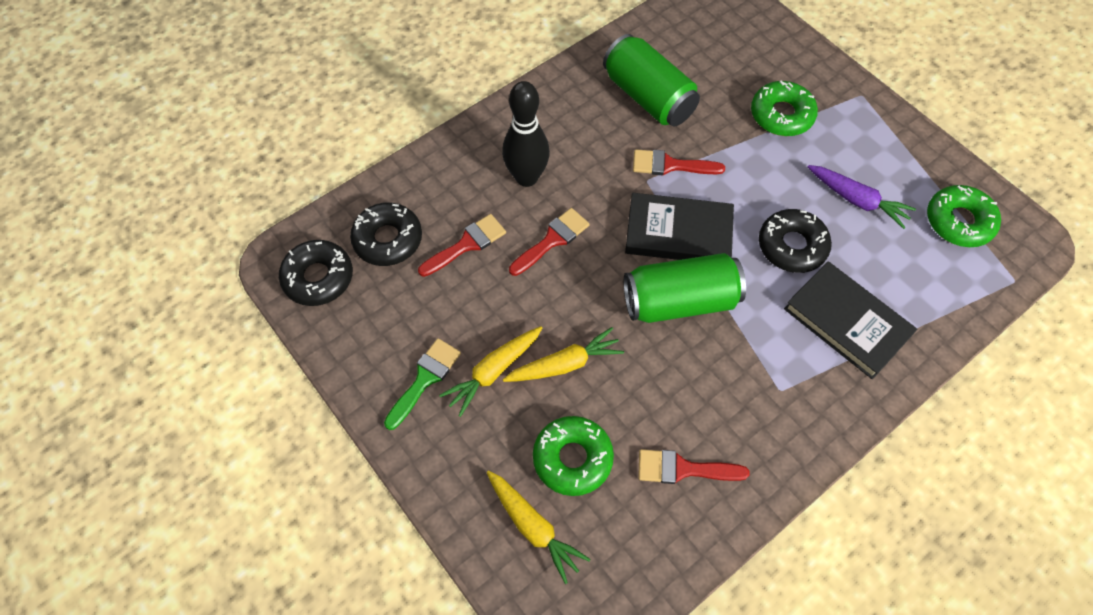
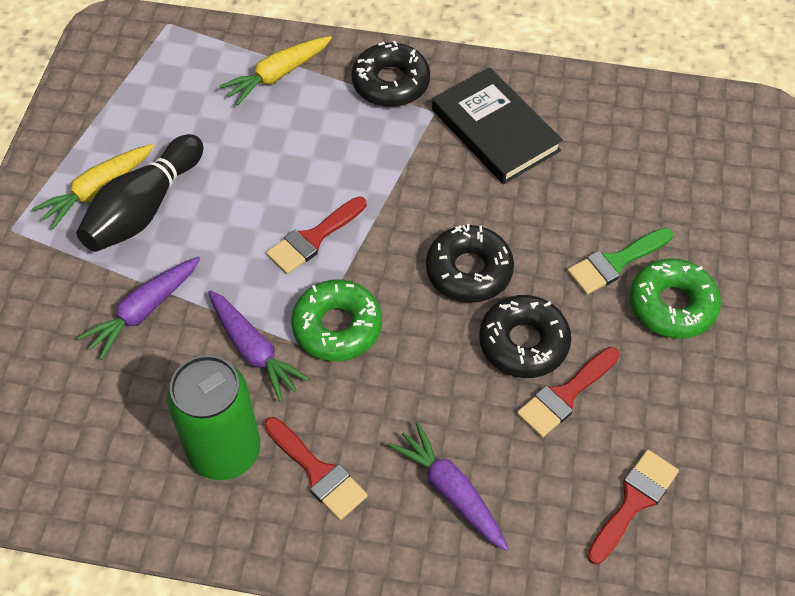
black book: [625,193,734,260] [784,261,917,379] = 2 -> [432,67,563,184] = 1
green can: [603,34,700,126] [624,253,746,323] = 2 -> [167,355,260,481] = 1
green donut: [533,416,614,496] [751,81,818,136] [927,185,1001,247] = 3 -> [291,280,382,361] [630,258,721,339] = 2
purple carrot: [808,165,916,229] = 1 -> [77,256,201,360] [208,290,311,402] [388,422,509,551] = 3
yellow carrot: [439,326,542,417] [486,471,591,584] [503,327,624,382] = 3 -> [32,144,154,230] [219,36,332,106] = 2

